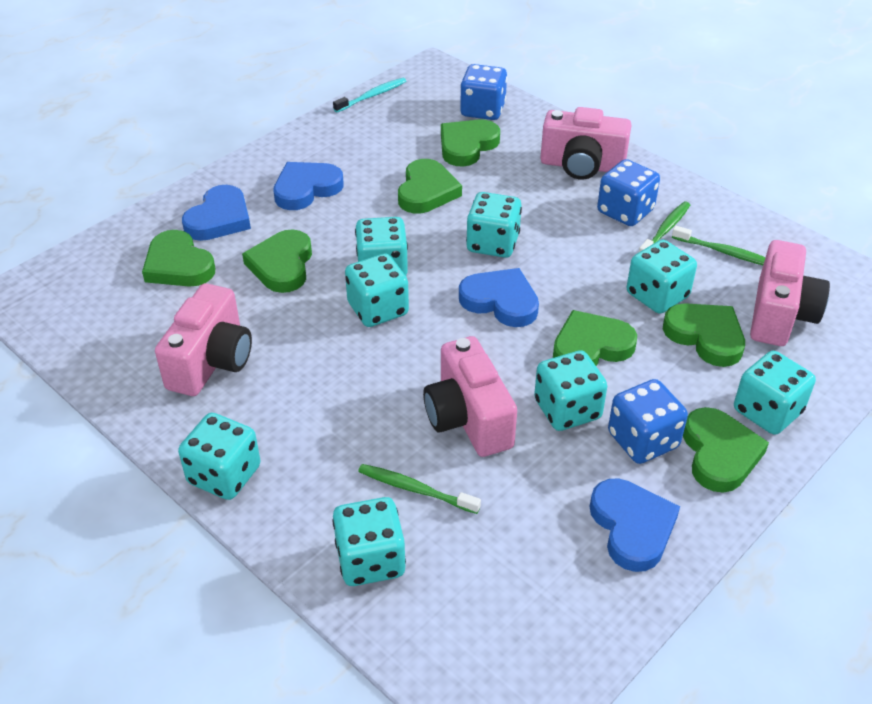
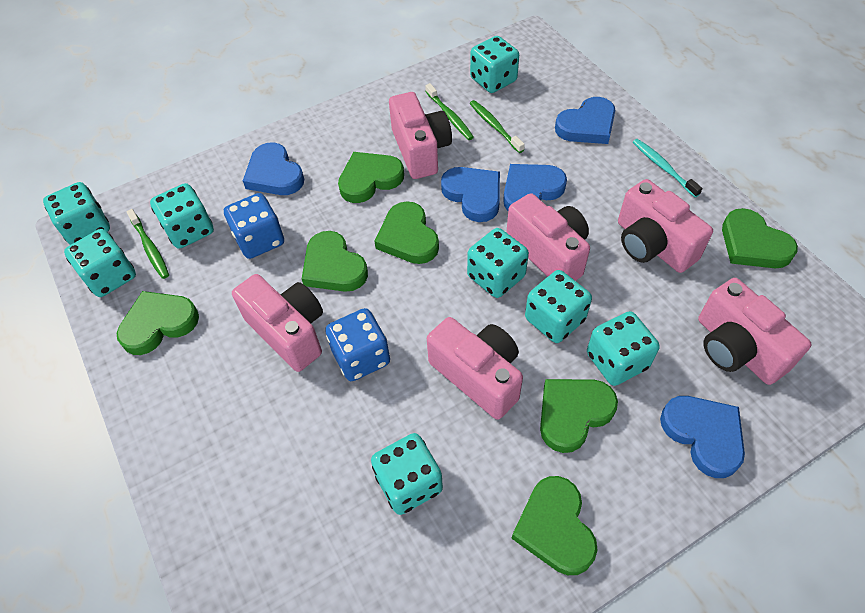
blue dice: [460,64,507,120] [597,159,660,226] [608,379,688,464] = 3 -> [224,193,284,259] [325,308,390,381] = 2
blue heart: [182,185,251,241] [273,162,344,210] [459,268,539,327] [590,478,680,572] = 4 -> [243,142,304,195] [441,167,500,222] [503,164,567,211] [555,97,615,144] [660,396,745,478] = 5
pink camera: [155,283,252,396] [423,336,517,457] [540,107,632,180] [750,240,830,346] = 4 -> [232,274,323,372] [389,92,452,179] [427,317,523,420] [506,193,590,281] [618,179,713,273] [698,278,812,385] = 6

